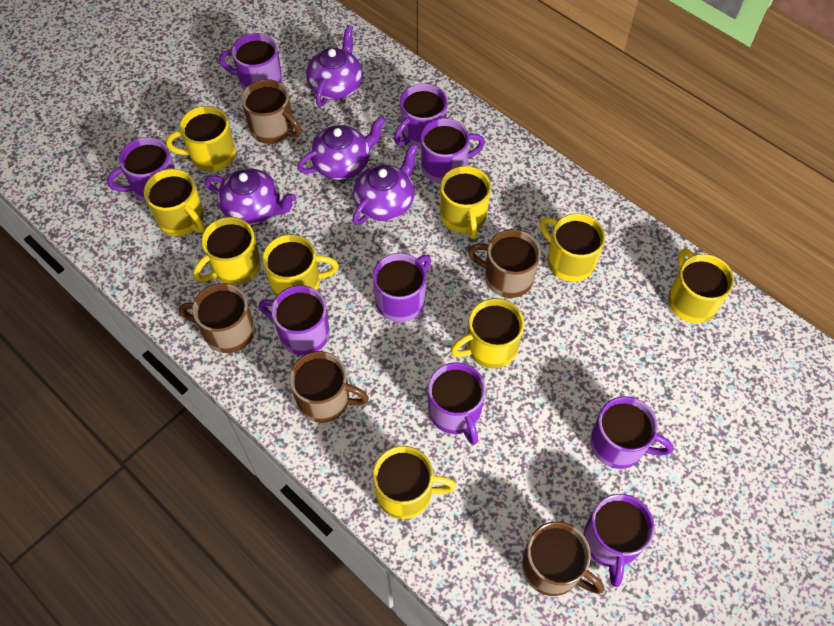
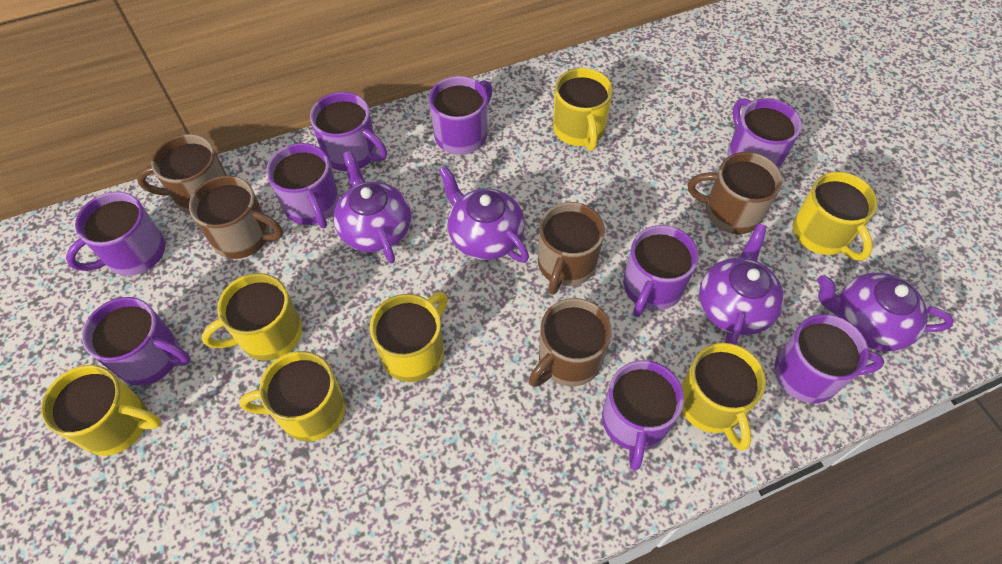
yellow mug: [144,169,205,236] [166,106,236,171] [193,217,261,285] [263,234,339,297] [373,446,456,519] [440,166,491,239] [451,298,524,369] [540,214,605,282] [668,249,734,323] = 9 -> [41,365,161,456] [202,273,302,361] [239,351,346,441] [370,292,448,382] [553,68,613,151] [681,343,766,450] [793,172,878,261] = 7

